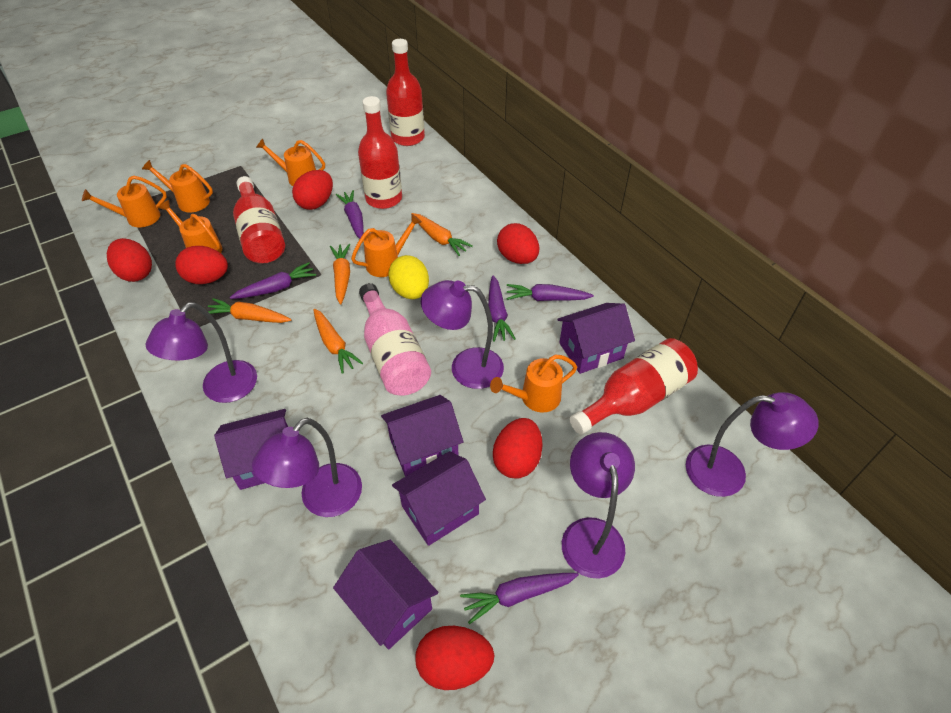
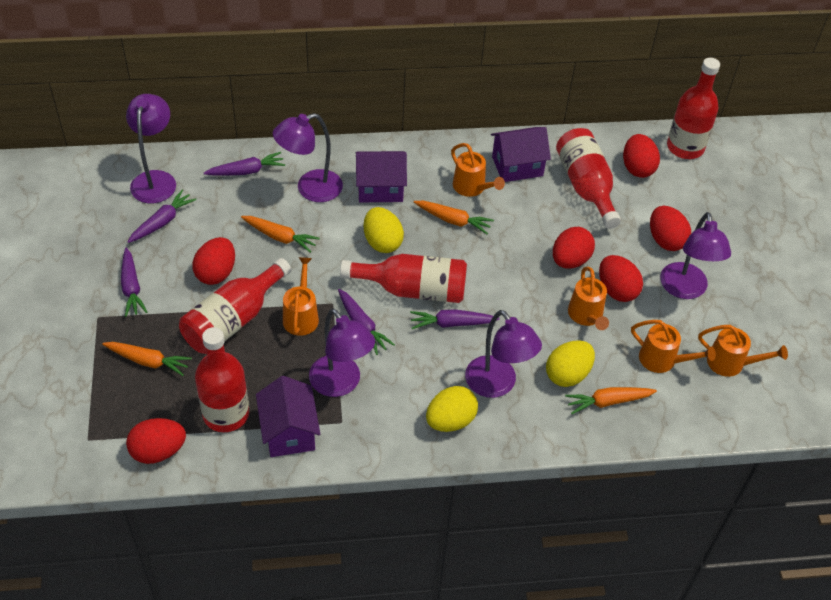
orange watering can: [82,175,167,227] [142,160,213,213] [159,200,222,253] [256,138,325,186] [351,214,422,277] [490,354,577,413] = 6 -> [283,257,319,336] [451,143,505,197] [568,267,609,330] [631,320,716,373] [698,325,788,377] = 5
pink bottle: [359,283,431,396] = 1 -> none = 0
purple house: [214,409,288,490] [333,540,438,650] [381,395,463,477] [392,451,486,546] [557,303,635,374] = 5 -> [256,376,320,457] [355,151,407,202] [491,127,551,182] = 3
red bottle: [233,176,285,263] [358,96,402,209] [386,39,425,146] [570,338,698,435] = 4 -> [179,258,291,354] [195,327,249,432] [340,254,467,303] [556,128,621,229] [667,58,720,159] = 5
yellow egg: [388,255,429,299] = 1 -> [364,207,404,253] [426,386,478,432] [546,340,595,387] = 3

